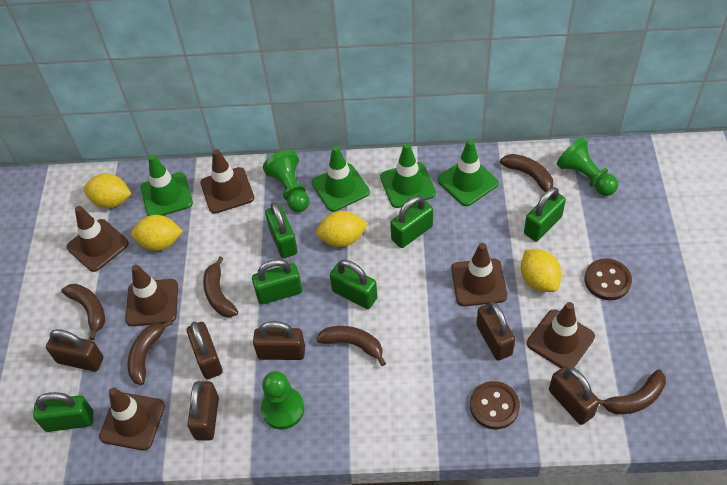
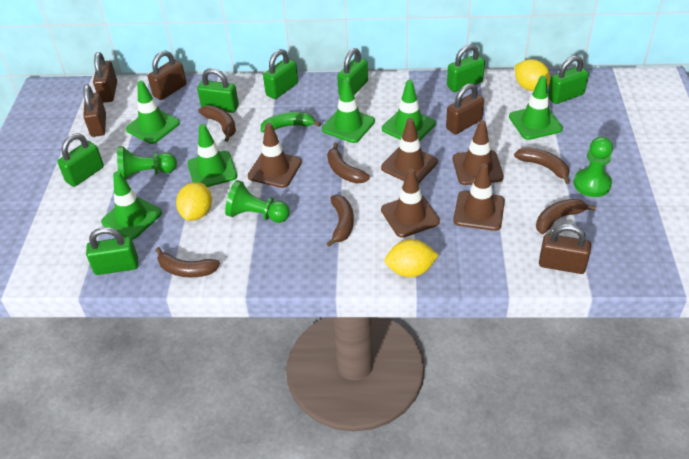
brown button: [470,381,520,429] [585,258,632,300] = 2 -> none = 0
brown padlock: [46,329,103,372] [187,322,223,379] [187,381,219,441] [253,321,305,360] [476,302,515,360] [549,366,599,425] = 6 -> [83,85,106,137] [93,52,117,103] [148,51,187,100] [446,83,484,134] [539,224,591,274] = 5
brown traffic cone: [67,206,129,272] [99,388,165,450] [125,265,178,326] [200,149,254,214] [451,243,507,306] [527,302,595,368] = 6 -> [248,123,302,188] [381,118,438,184] [381,168,440,238] [453,120,504,185] [453,163,505,231] = 5
green banana: none = 0 -> [260,112,321,132] = 1
green padlock: [33,392,93,432] [252,259,302,305] [265,202,298,258] [330,260,377,309] [390,196,433,248] [524,187,566,241] = 6 -> [57,134,104,187] [86,227,138,275] [197,68,239,113] [263,49,298,99] [337,48,368,96] [447,44,485,92] [548,55,589,104] = 7
green traffic cone: [141,154,193,216] [311,146,370,212] [380,143,436,208] [438,139,499,206] = 4 -> [101,171,162,239] [126,81,180,144] [187,124,237,187] [322,79,375,143] [382,80,436,141] [509,76,563,140] = 6
yellow lemon: [84,173,131,208] [131,215,183,251] [316,211,368,247] [521,249,562,292] = 4 -> [176,182,212,221] [385,239,439,277] [515,59,550,91] = 3

